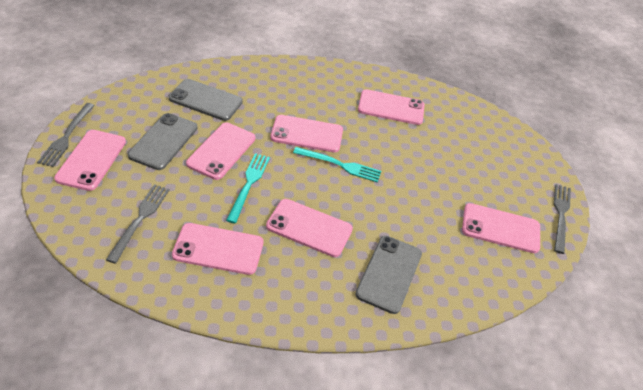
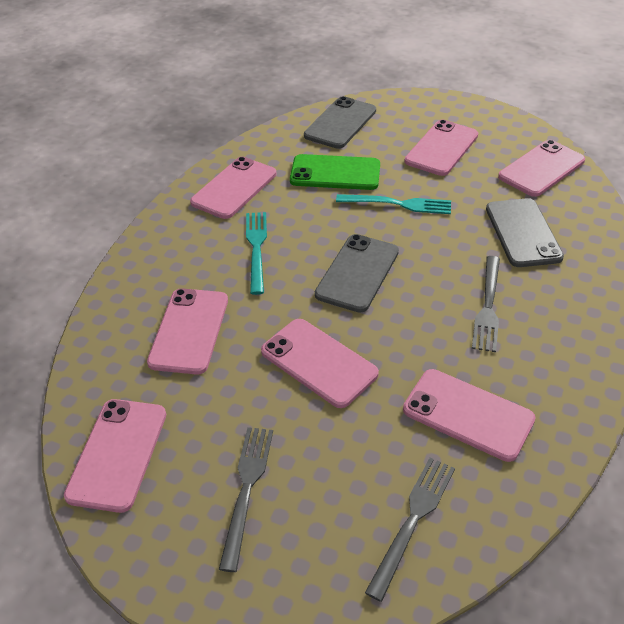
green phone: none = 0 -> [290,154,380,190] = 1

